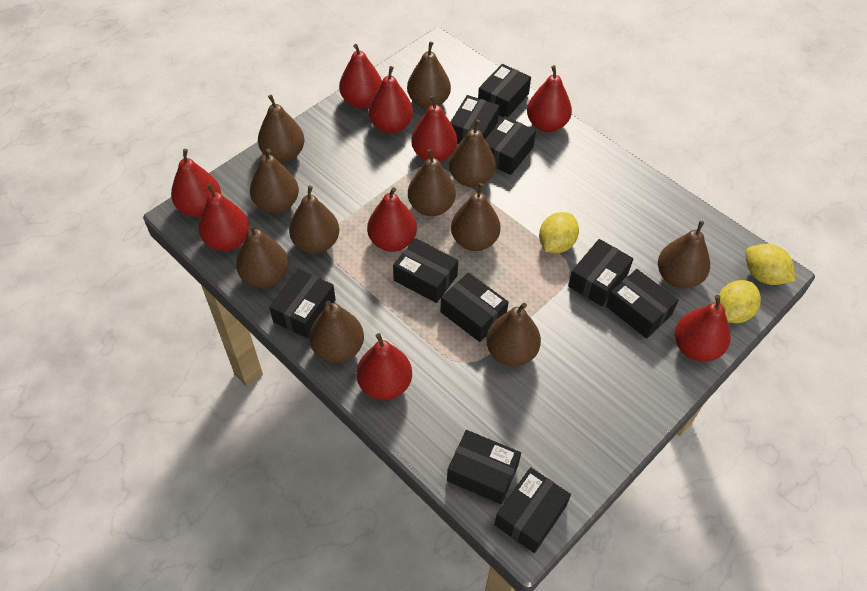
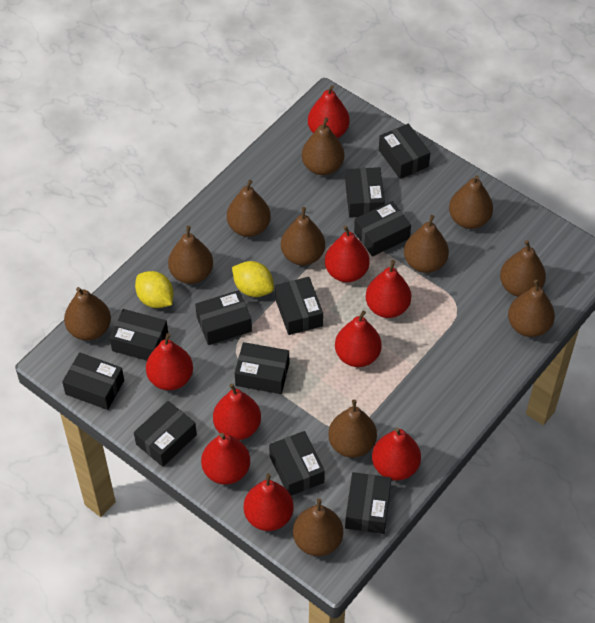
black box: [269,269,336,338] [393,238,458,303] [440,272,509,342] [447,430,521,504] [450,95,500,144] [478,64,531,118] [485,116,536,175] [495,467,571,553] [568,239,633,306] [606,269,679,339] = 10 -> [62,352,124,410] [110,309,168,360] [134,401,197,467] [195,290,252,345] [235,342,289,394] [269,431,325,496] [275,277,323,335] [345,167,385,218] [345,472,392,534] [354,201,411,257] [379,124,430,179] = 11
yellow lemon: [539,212,579,253] [719,280,761,323] [745,244,796,285] = 3 -> [135,271,173,308] [232,261,274,297] = 2

